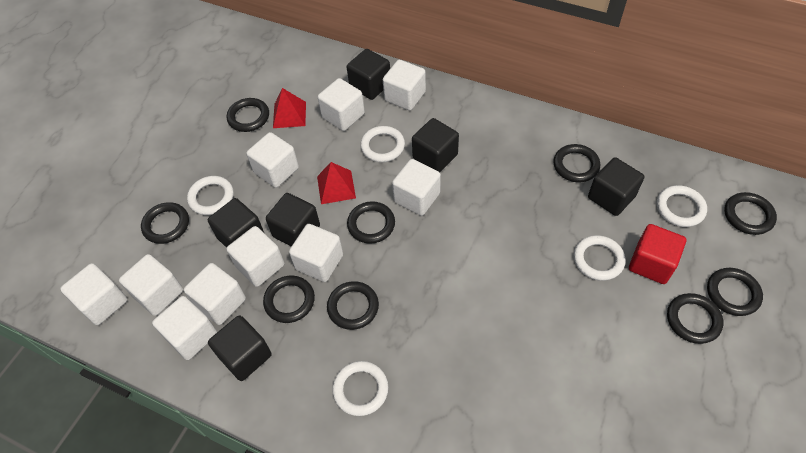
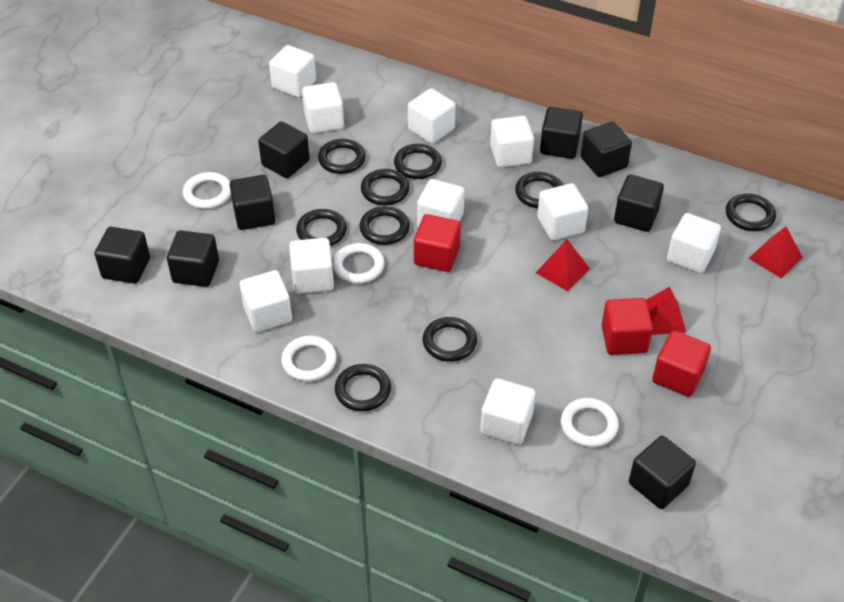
black cube: [208,198,264,248] [208,315,272,381] [266,193,320,246] [347,49,390,100] [412,118,459,172] [588,157,645,216] = 6 -> [94,227,150,284] [167,230,219,287] [230,175,275,230] [258,121,310,178] [540,107,583,159] [581,122,632,177] [614,174,664,232] [629,436,696,509] = 8
red cube: [629,224,686,284] = 1 -> [414,214,461,272] [601,298,653,355] [652,331,711,397] = 3
red pyramid: [273,88,306,128] [317,162,356,204] = 2 -> [536,239,590,291] [646,287,687,335] [748,227,803,279] = 3
white ring: [187,176,234,215] [332,361,388,416] [360,126,405,162] [574,235,625,281] [657,185,707,227] = 5 -> [183,172,231,209] [281,336,337,381] [333,243,384,284] [561,398,619,447] = 4

